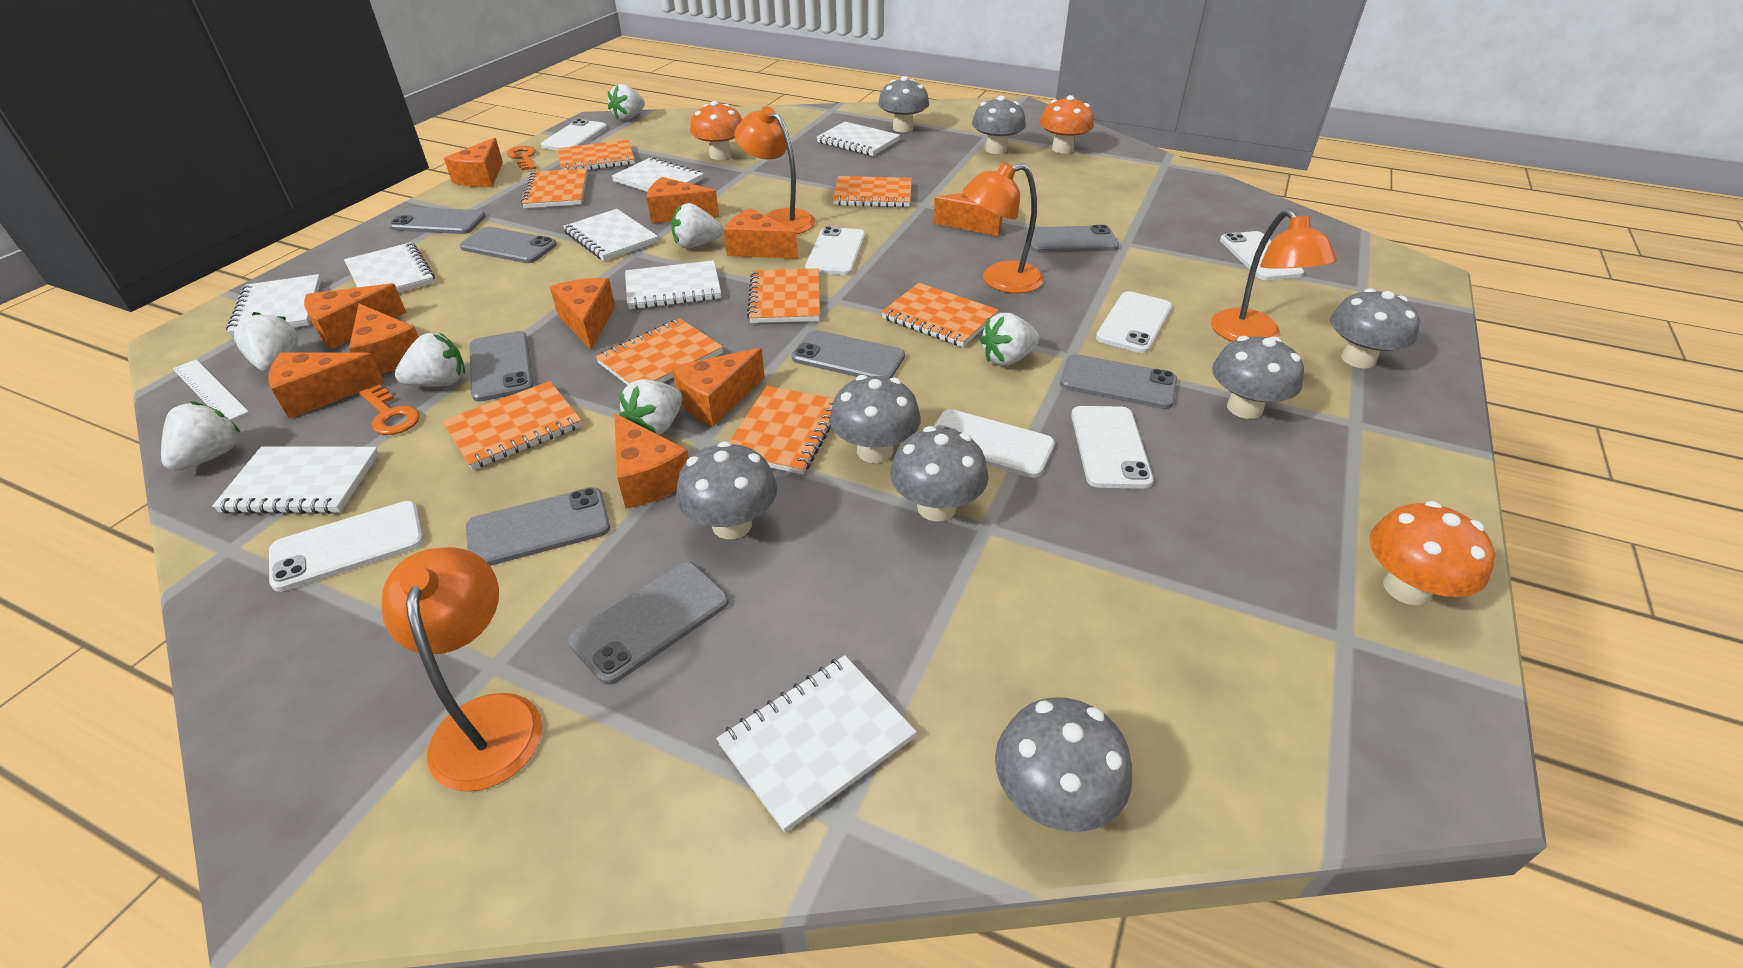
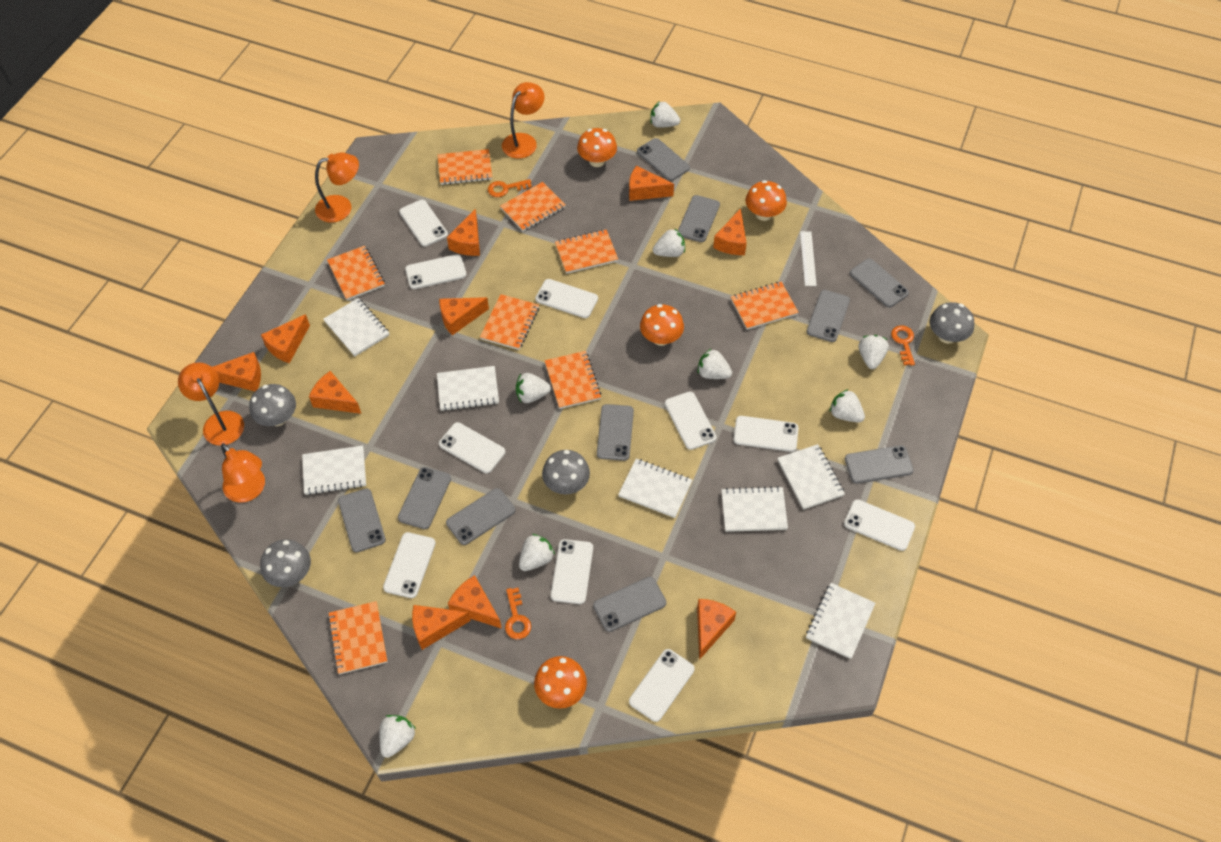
grey mushroom: [676,441,777,539] [830,375,921,463] [878,76,929,132] [890,426,988,522] [972,96,1026,154] [995,697,1132,832] [1212,336,1304,419] [1330,288,1420,369] = 8 -> [249,384,296,426] [260,539,311,587] [542,450,590,494] [930,302,974,344] = 4
grey phone: [389,207,486,234] [460,227,557,263] [466,487,610,566] [469,331,533,402] [568,562,729,685] [791,330,905,378] [1025,225,1119,253] [1060,354,1177,409] = 8 -> [338,488,386,552] [398,467,451,529] [446,488,516,545] [593,577,666,632] [597,404,634,461] [637,138,690,181] [678,195,720,242] [807,290,850,342] [845,445,914,484] [850,258,909,308] = 10
orange key: [359,384,420,435] [507,146,536,171] = 2 -> [488,179,532,197] [505,588,531,639] [891,325,915,366] = 3
orange mushroom: [690,101,742,160] [1040,95,1094,154] [1369,501,1495,606] = 3 -> [534,656,587,708] [577,128,617,167] [640,304,684,346] [745,180,787,221] = 4
white notebook: [212,446,379,514] [226,274,321,337] [344,242,435,293] [563,209,658,261] [611,157,704,192] [625,260,721,309] [716,655,916,833] [817,122,900,156] = 8 -> [302,446,366,495] [323,298,389,356] [437,366,499,411] [618,458,692,518] [721,486,788,532] [778,444,845,510] [806,583,875,659] = 7
white phone: [269,501,424,592] [541,119,607,150] [805,226,865,275] [933,409,1055,478] [1071,406,1154,489] [1096,291,1172,353] [1220,231,1304,280] = 7 -> [383,532,436,598] [399,200,448,247] [405,254,466,289] [439,422,505,473] [535,279,598,318] [551,539,593,604] [629,649,695,722] [665,392,716,450] [733,416,799,452] [844,499,915,551] = 10
white strawberry: [161,401,241,471] [234,312,298,372] [395,333,465,387] [608,84,645,120] [619,379,682,435] [671,203,723,248] [980,313,1039,366] = 7 -> [380,715,416,758] [516,373,551,403] [519,534,555,571] [650,101,680,128] [653,228,685,257] [698,349,732,379] [830,389,865,422] [859,335,889,369] = 8

